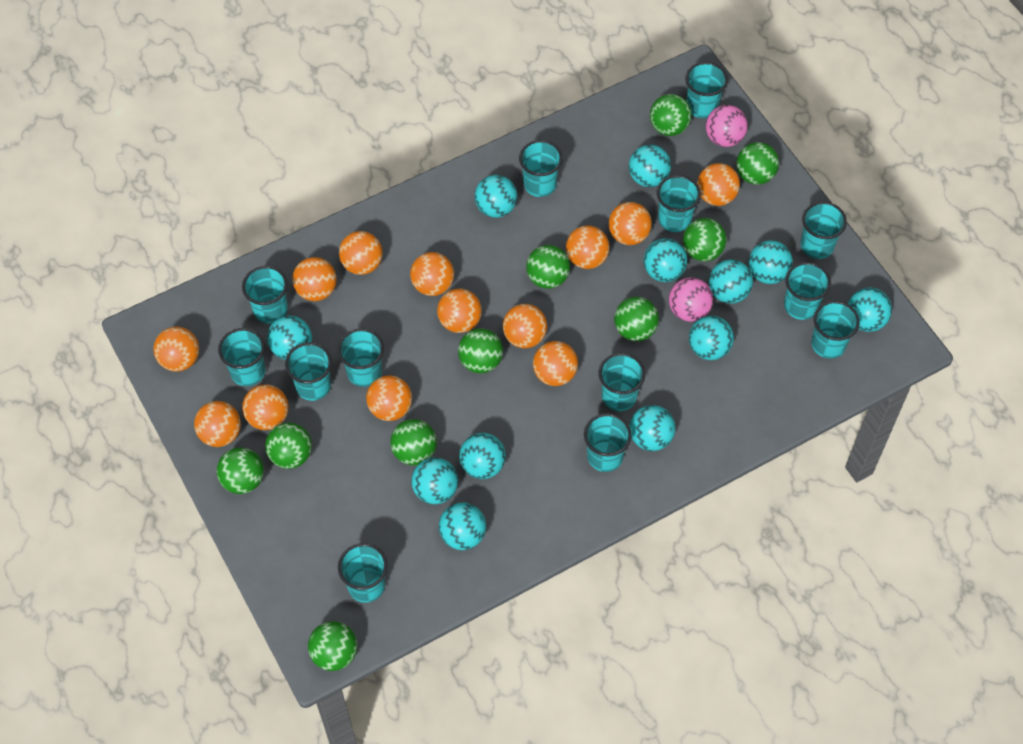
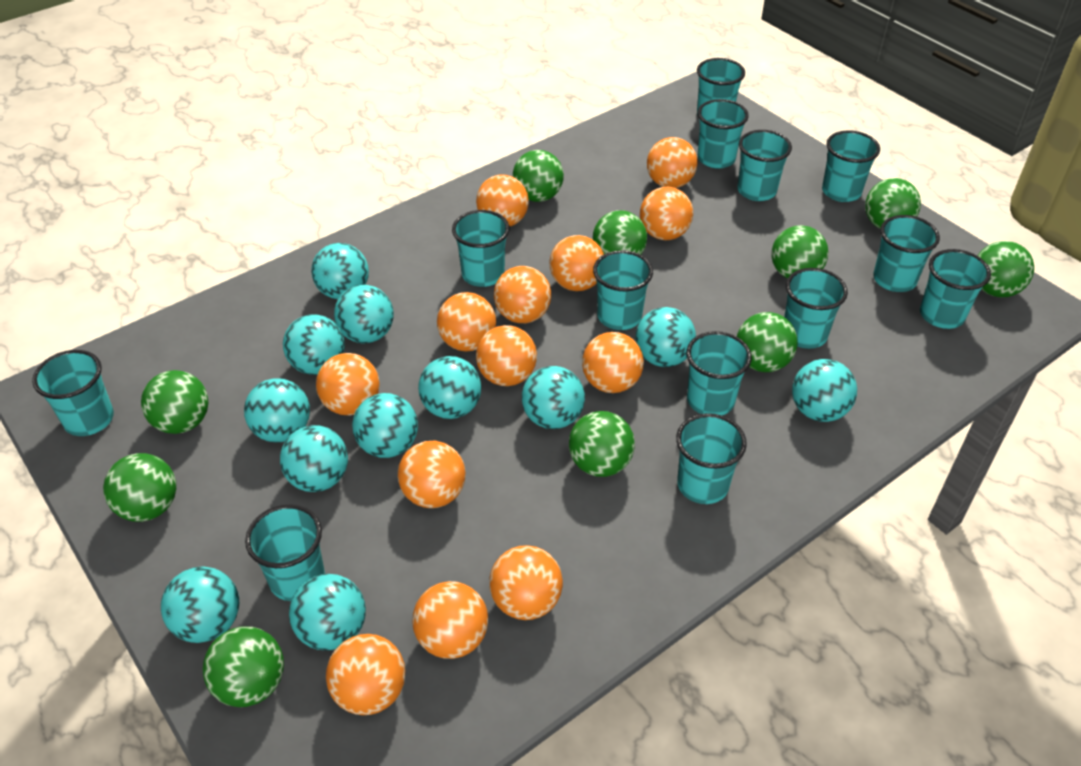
pink ball: [669,277,713,322] [706,105,748,147] = 2 -> none = 0

